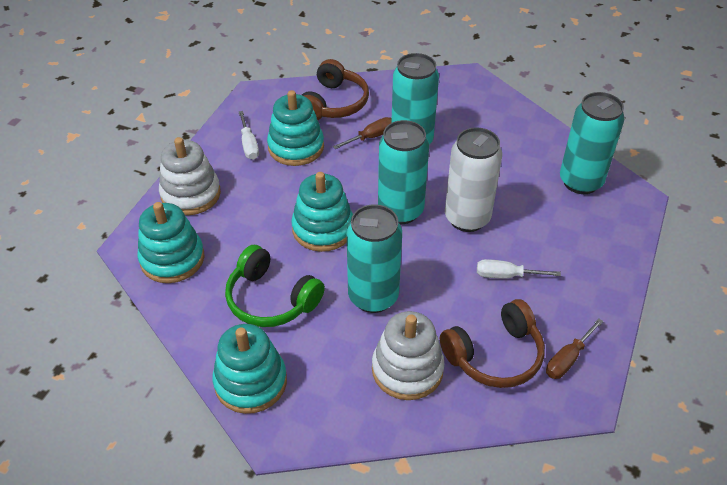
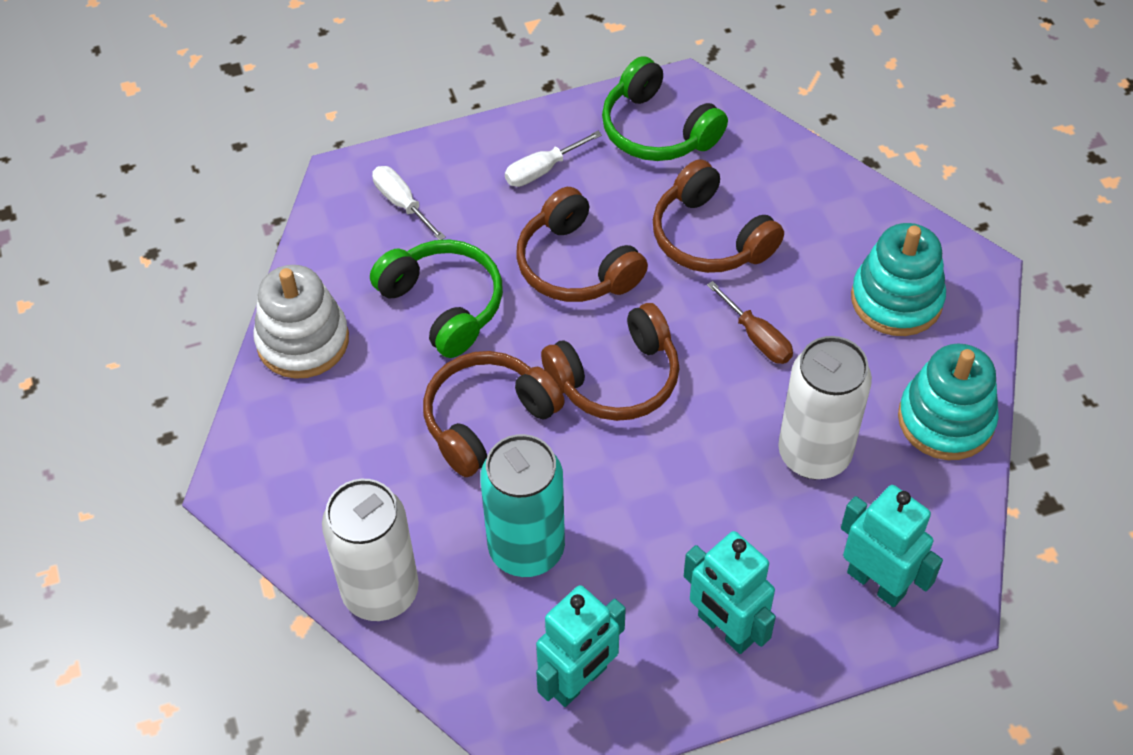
brown headphones: [302,59,369,120] [440,299,545,388] = 2 -> [423,351,565,477] [516,187,648,302] [541,303,679,421] [653,159,784,273] = 4
brown screwdriver: [333,117,392,149] [546,318,604,379] = 2 -> [707,281,793,364] = 1
green headphones: [225,245,325,327] = 1 -> [370,240,503,358] [602,56,728,161] = 2
turquoise can: [347,204,402,313] [378,120,429,224] [391,53,439,145] [560,92,624,194] = 4 -> [480,434,565,577] = 1
turquoise robot: none = 0 -> [536,585,626,707] [684,531,776,654] [841,485,943,607] = 3
turquoise stacking toy: [137,202,204,283] [212,324,287,414] [267,90,324,166] [291,172,353,252] = 4 -> [851,223,946,336] [898,344,999,460] = 2
white can: [445,127,502,232] = 1 -> [322,479,419,621] [778,336,872,480] = 2
white stacking toy: [159,137,221,215] [372,311,445,400] = 2 -> [253,265,349,379] = 1

